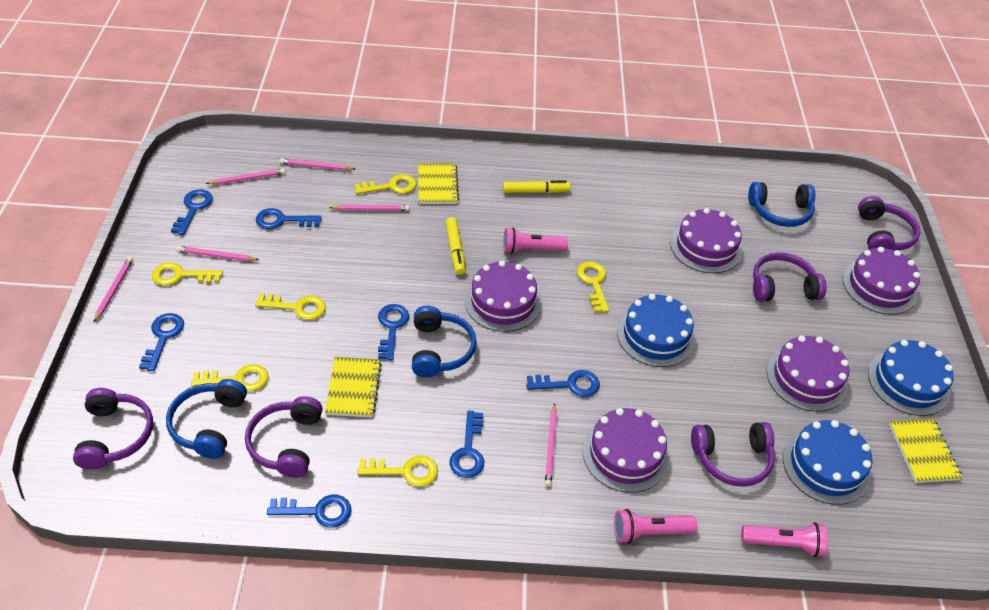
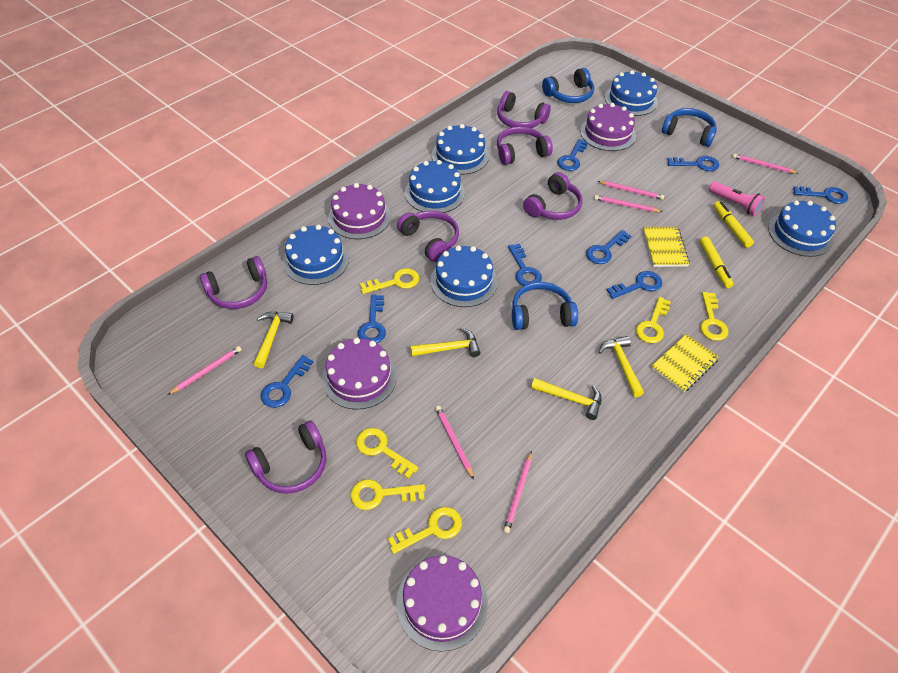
blue cake: [617,294,695,367] [783,420,873,505] [868,340,954,416] = 3 -> [283,225,349,285] [405,160,465,213] [430,245,497,307] [432,124,489,175] [605,70,658,116] [768,200,836,257] = 6
blue key: [139,313,184,371] [171,190,213,235] [256,208,322,229] [267,495,352,528] [378,304,409,360] [449,411,484,478] [526,370,600,397] = 7 -> [260,355,313,408] [358,295,386,343] [508,244,542,286] [557,139,588,171] [586,230,631,264] [606,271,662,299] [667,156,719,171] [793,186,848,204] = 8
pink flashlight: [503,227,568,254] [614,509,697,544] [741,522,828,557] = 3 -> [709,181,765,216] = 1
purple cake: [465,261,541,332] [582,408,669,493] [670,208,742,273] [767,335,850,412] [843,247,920,315] = 5 -> [322,338,397,409] [328,183,391,239] [396,555,488,652] [580,103,636,151] = 4
purple headphones: [73,388,153,470] [245,396,323,478] [691,422,775,487] [753,252,827,302] [858,196,921,250] = 5 -> [200,256,267,309] [245,421,326,494] [397,211,459,262] [497,91,551,128] [497,126,553,165] [523,172,583,220] = 6
yellow hammer: none = 0 -> [254,312,294,368] [410,327,481,357] [531,378,602,420] [598,336,644,397] = 4
yellow notebook: [325,357,382,417] [418,163,459,204] [889,418,962,483] = 3 -> [643,227,690,267] [651,334,719,393] = 2

